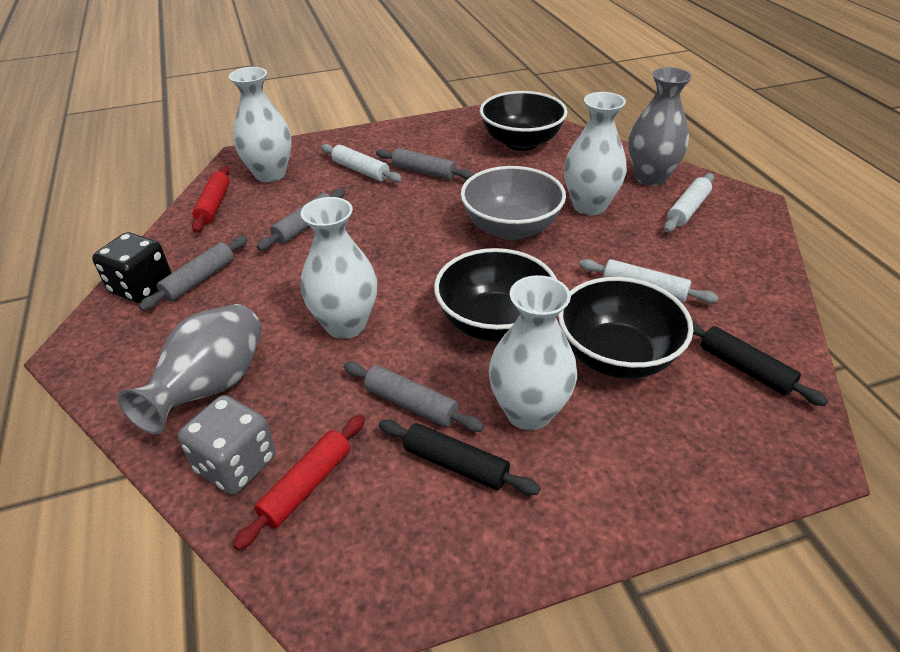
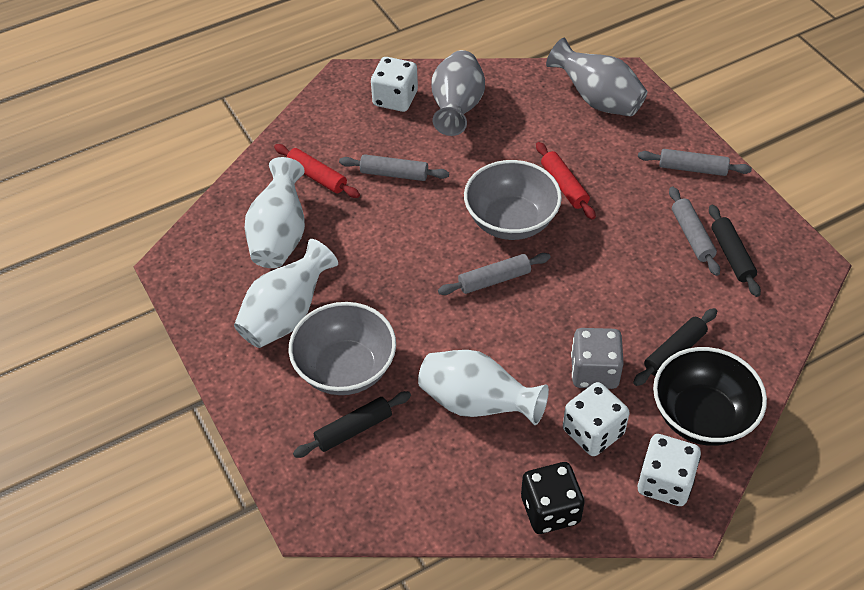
black bowl: [434,248,557,342] [480,91,568,151] [558,277,693,379] = 3 -> [653,347,767,446] = 1
black rolling pin: [379,419,540,495] [693,321,828,406] = 2 -> [293,391,411,458] [633,308,717,386] [709,205,761,297] = 3
grey bowl: [461,166,566,240] = 1 -> [289,302,396,395] [464,160,562,240] = 2
white dice: none = 0 -> [371,57,418,112] [563,382,630,456] [638,434,701,506] = 3
white rolling pin: [321,144,402,183] [579,259,718,303] [664,173,714,232] = 3 -> none = 0
white vase: [229,67,292,182] [301,197,377,339] [489,275,577,431] [564,92,627,215] = 4 -> [234,239,338,348] [245,157,305,268] [418,350,549,425] = 3

